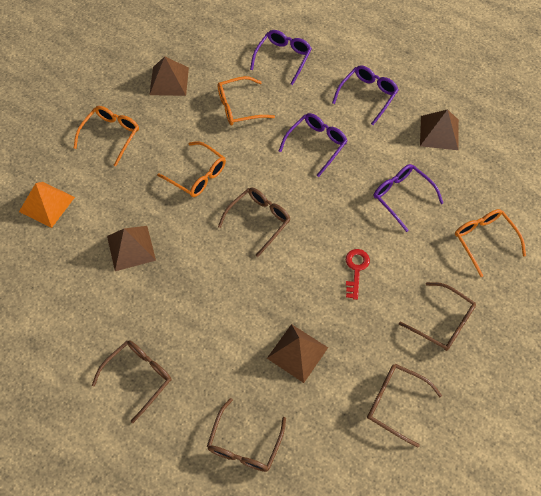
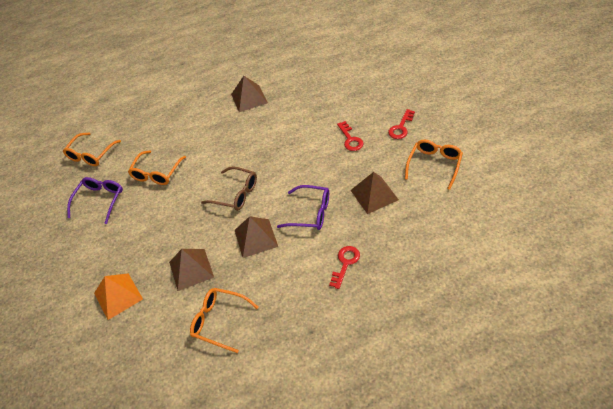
brown glasses: [92,341,171,423] [207,398,286,472] [218,187,291,257] [367,364,442,448] [399,282,476,351] = 5 -> [201,166,257,211] = 1
purple glasses: [250,30,312,85] [279,113,347,177] [332,65,399,125] [374,164,443,232] = 4 -> [67,177,123,224] [277,185,329,230] = 2
red key: [346,249,370,300] = 1 -> [329,246,360,289] [337,121,363,151] [388,109,415,139] = 3

